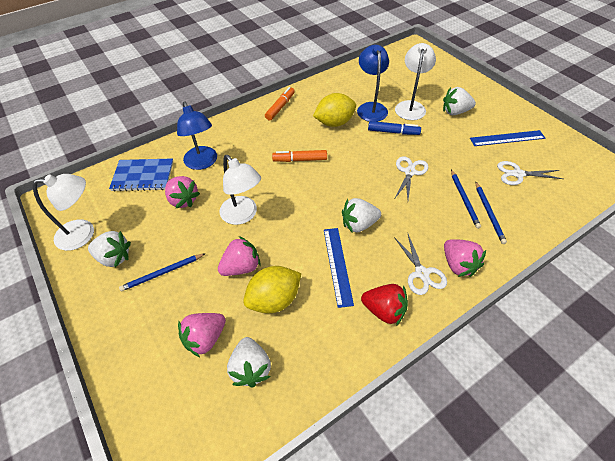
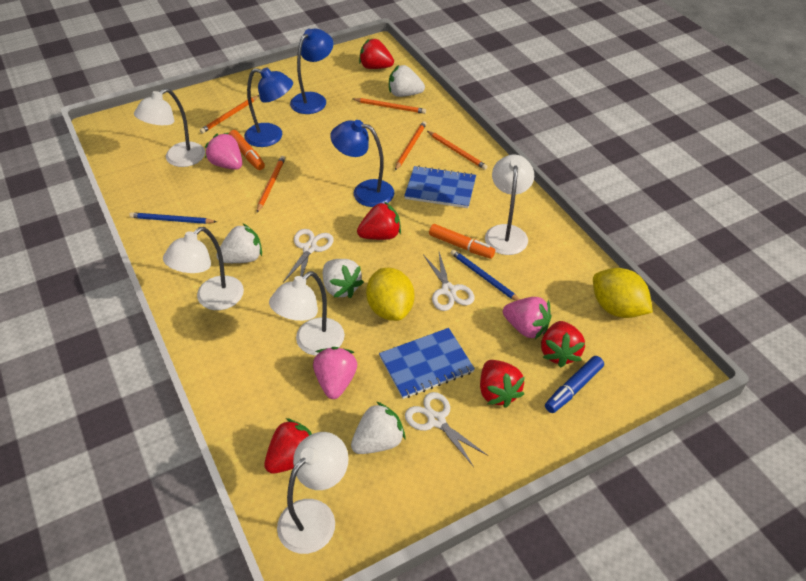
blue lamp: [177,101,217,170] [357,45,389,122] = 2 -> [244,67,293,147] [290,29,333,114] [330,120,394,207] = 3
blue notebook: [109,158,173,192] = 1 -> [379,328,475,399] [404,166,476,208] = 2
blue pencil: [119,253,206,291] [451,170,481,229] [476,182,507,244] = 3 -> [129,212,217,224] [451,249,520,301] = 2
blue ruler: [324,228,354,308] [470,130,545,146] = 2 -> none = 0
orange pencil: none = 0 -> [200,95,259,134] [257,156,285,213] [353,98,426,114] [395,121,426,170] [427,131,488,170] = 5
pink strawberry: [165,176,200,208] [178,313,226,357] [218,236,261,276] [444,239,486,277] = 4 -> [205,133,242,170] [313,347,357,399] [503,297,551,339] = 3
red strawberry: [361,284,408,326] = 1 -> [264,418,312,474] [357,201,401,240] [359,38,394,69] [480,360,525,408] [541,321,585,367] = 5
white lamp: [32,174,94,251] [219,155,261,225] [395,43,436,120] = 3 -> [134,88,205,167] [163,227,244,310] [269,271,345,356] [277,432,349,554] [485,155,534,255] = 5

